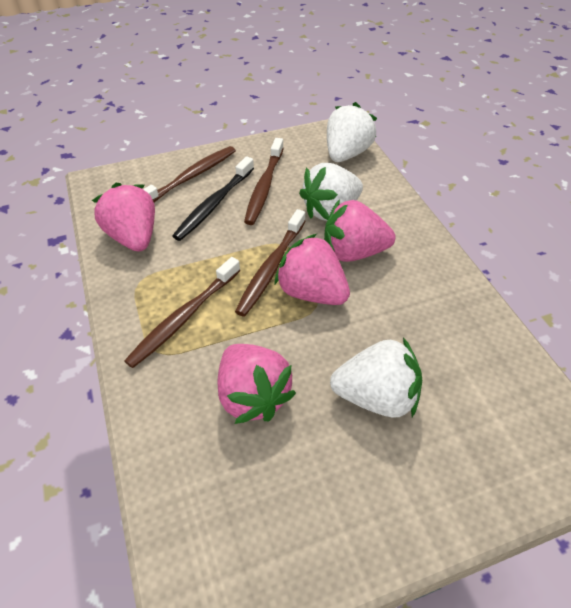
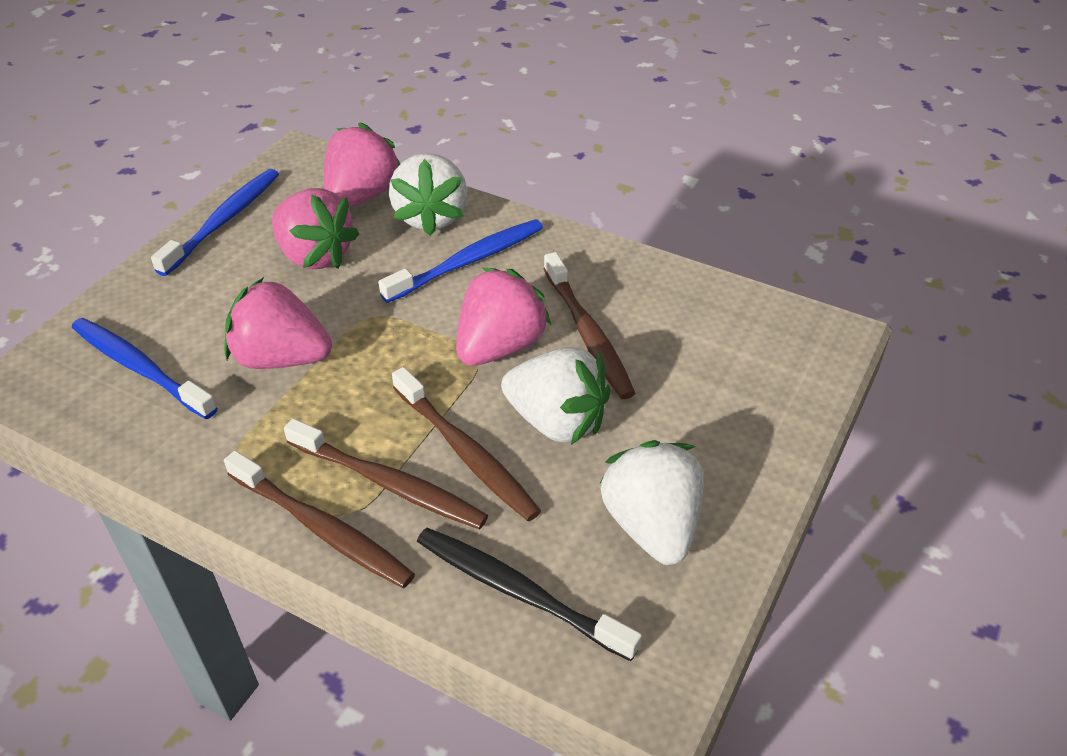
blue toothbrush: none = 0 -> [72,318,218,419] [151,169,279,276] [378,219,543,303] = 3

